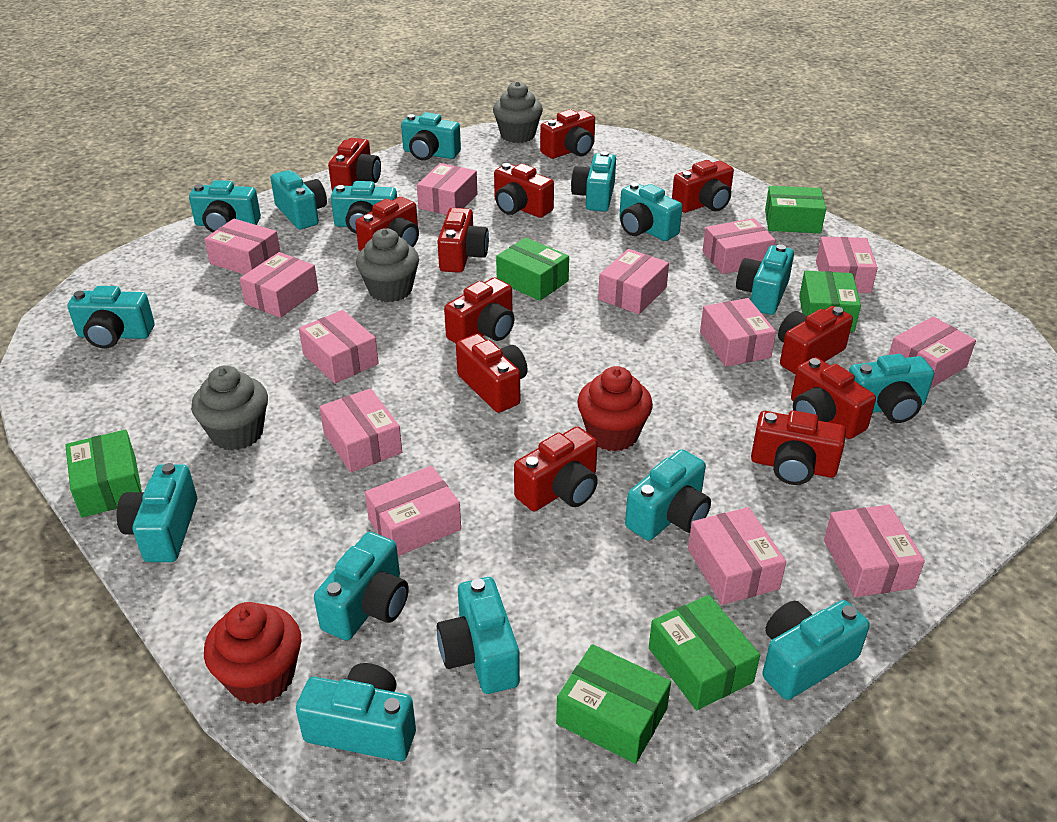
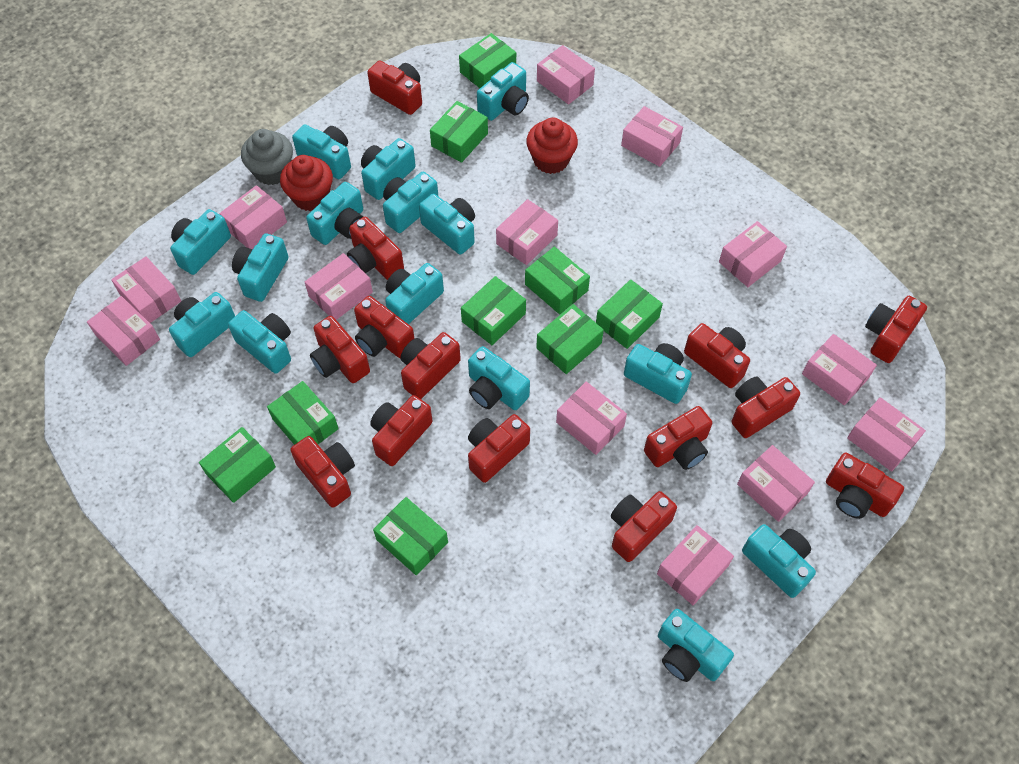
green box: [65,429,142,518] [496,237,569,301] [556,644,671,764] [649,595,760,710] [765,186,826,233] [799,271,861,332] = 6 -> [199,427,276,503] [267,381,339,445] [373,497,448,575] [430,101,488,163] [459,33,516,88] [461,276,526,345] [525,247,590,314] [536,304,604,374] [596,279,663,349] = 9
grey cupcake: [191,365,268,451] [356,228,419,302] [493,81,543,143] = 3 -> [241,129,293,185] = 1
red camera: [328,138,381,191] [355,197,419,251] [437,208,489,273] [444,277,514,343] [456,334,528,413] [494,163,554,218] [514,426,598,511] [540,109,595,159] [672,160,734,213] [751,410,846,485] [778,306,853,374] [791,357,876,439] = 12 -> [290,436,355,508] [310,316,370,383] [347,216,404,280] [354,296,415,358] [367,61,422,115] [370,395,433,466] [401,332,461,399] [468,414,530,483] [611,491,677,562] [644,406,712,470] [684,323,750,388] [731,376,800,438] [826,453,904,519] [865,296,927,363] = 14

